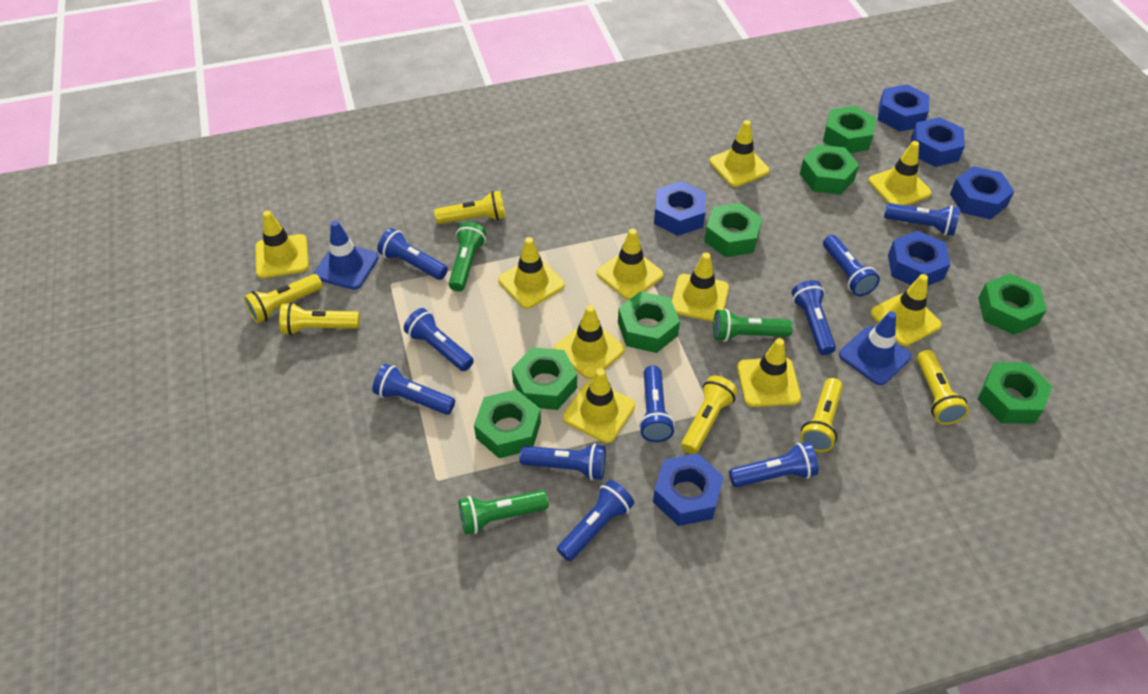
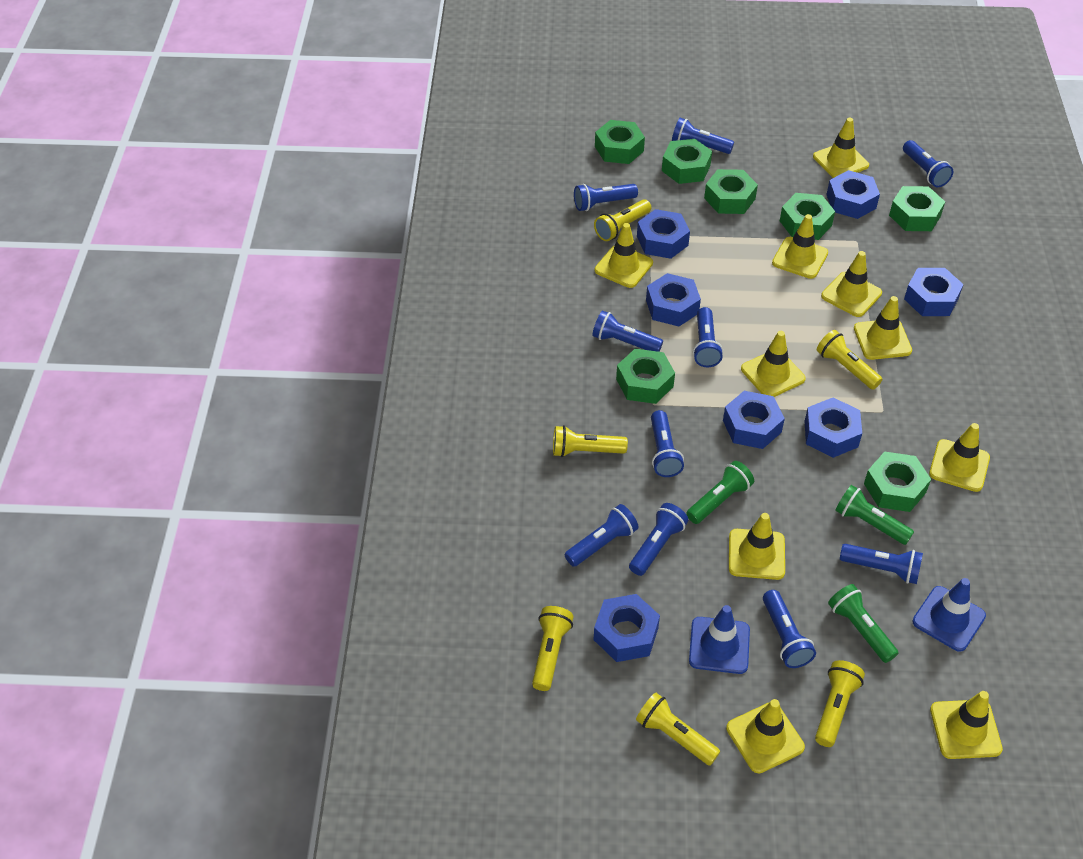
blue nut: [653,453,724,526] [654,181,706,236] [878,84,929,132] [888,231,951,286] [911,117,965,167] [950,166,1014,220] = 6 -> [594,594,660,662] [637,209,690,259] [646,273,701,326] [723,391,785,449] [804,398,862,458] [826,170,880,219] [904,268,964,316] = 7
green nut: [474,389,541,458] [512,347,577,410] [618,291,680,353] [704,203,762,257] [800,145,859,195] [823,106,876,153] [977,362,1052,424] [978,273,1047,335] = 8 -> [595,120,645,164] [616,349,675,404] [662,139,712,184] [704,169,758,214] [780,193,835,240] [864,452,931,512] [889,186,945,231] = 7

